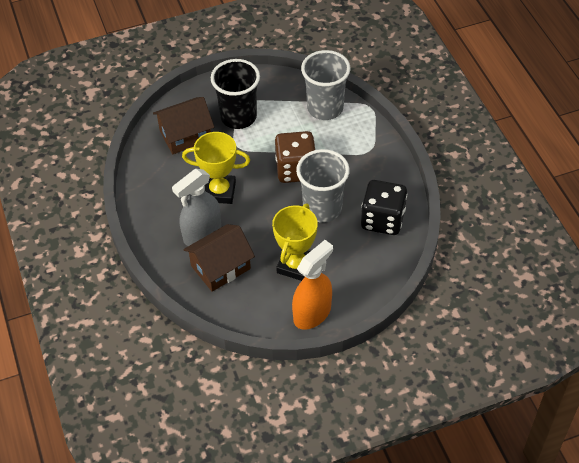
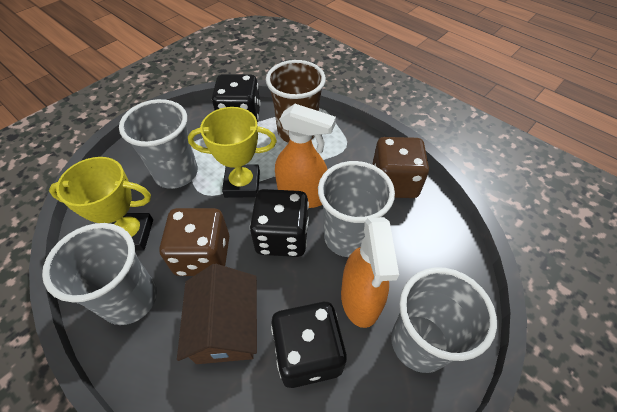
black cup: [211,59,260,129] = 1 -> none = 0
black dice: [361,180,407,235] = 1 -> [212,74,261,123] [250,189,309,257] [271,302,347,388] = 3
brown cup: none = 0 -> [266,60,326,143] = 1
brown dice: [275,131,315,183] = 1 -> [159,208,229,276] [372,137,429,198] = 2
brown house: [153,97,214,154] [183,224,255,292] = 2 -> [177,264,257,364] = 1
grey cup: [296,149,350,223] [301,50,351,120] = 2 -> [42,223,157,325] [119,99,198,189] [318,161,395,257] [391,267,497,373] = 4
grey spray bottle: [172,169,221,246] = 1 -> none = 0
orange spray bottle: [292,240,333,330] = 1 -> [275,104,336,208] [341,217,399,328] = 2

